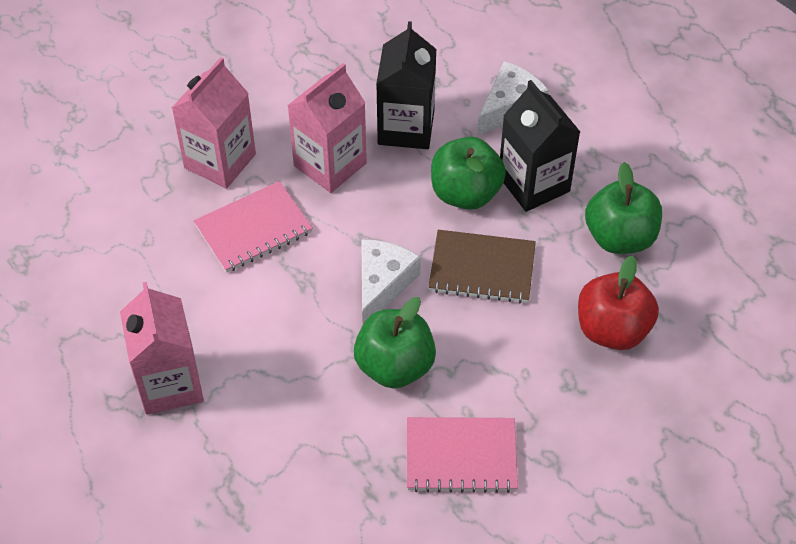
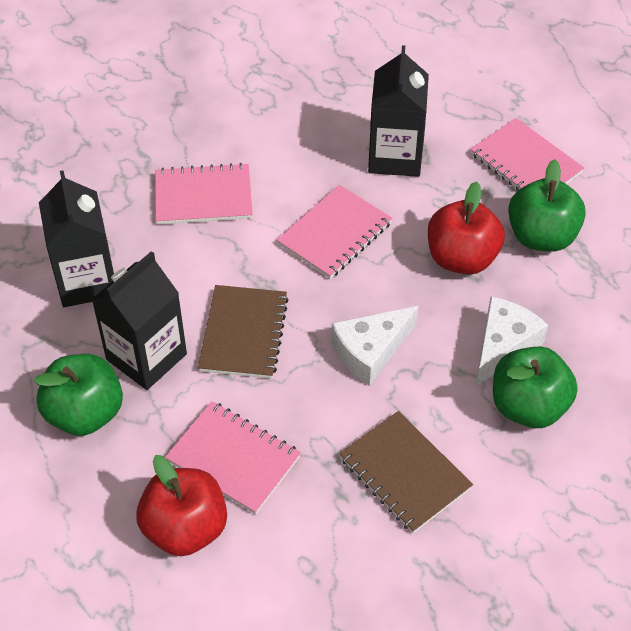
black carton: [376,21,436,149] [500,80,580,212] = 2 -> [39,170,114,307] [91,251,187,390] [368,45,429,177] = 3
brown notebook: [428,230,536,303] = 1 -> [198,285,289,379] [339,411,473,533] = 2
pink carton: [120,282,204,415] [172,57,256,189] [287,63,367,193] = 3 -> none = 0
pink notebook: [194,181,313,273] [407,417,518,493] = 2 -> [155,163,252,225] [165,401,301,514] [277,185,392,279] [471,118,584,191] = 4
red apple: [578,255,659,350] = 1 -> [136,455,227,556] [428,181,505,274] = 2

